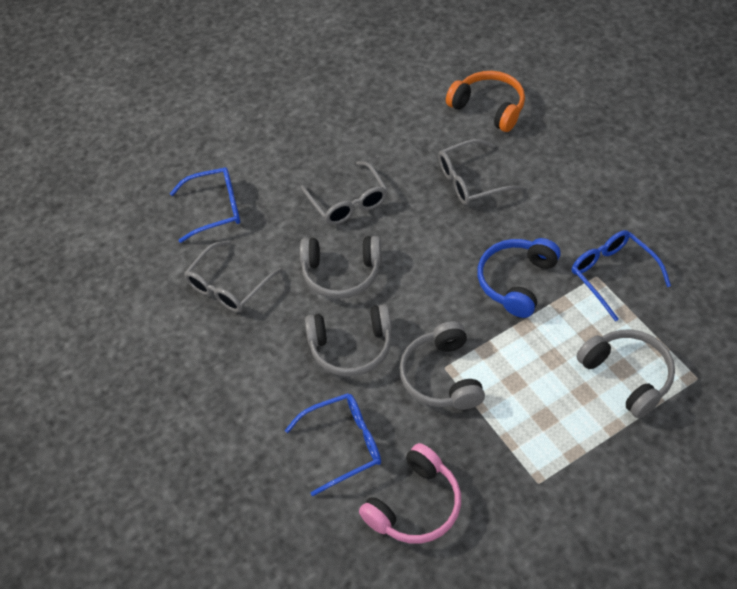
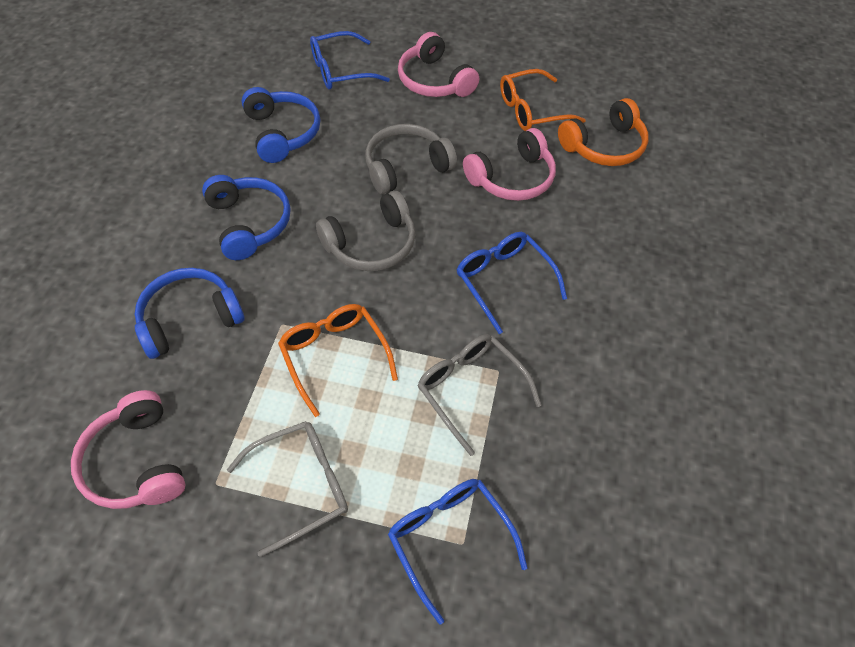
blue headphones: [477,238,561,318] = 1 -> [135,268,245,359] [202,175,291,260] [242,87,320,163] = 3
grey glasses: [184,241,282,312] [301,161,388,225] [438,139,523,205] = 3 -> [227,421,348,557] [417,334,542,456] = 2
grey headphones: [300,236,382,299] [305,304,392,377] [399,321,485,410] [576,330,675,418] = 4 -> [316,191,415,271] [365,124,457,194] = 2
orange glasses: none = 0 -> [278,304,398,417] [500,69,586,131] = 2
pink headphones: [359,443,461,544] = 1 -> [71,390,186,509] [398,32,479,97] [463,128,556,201] = 3

